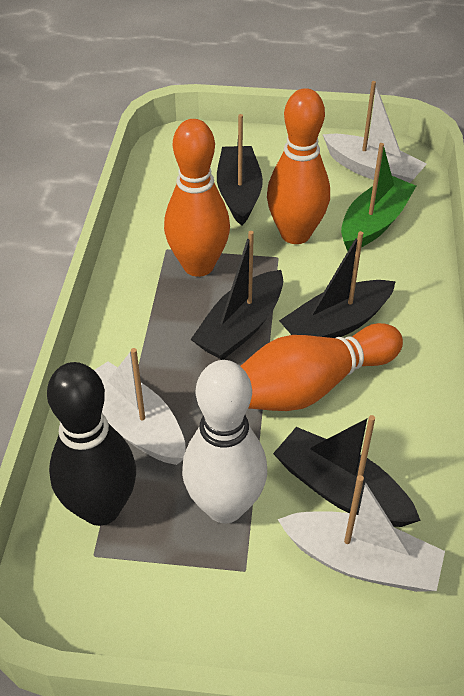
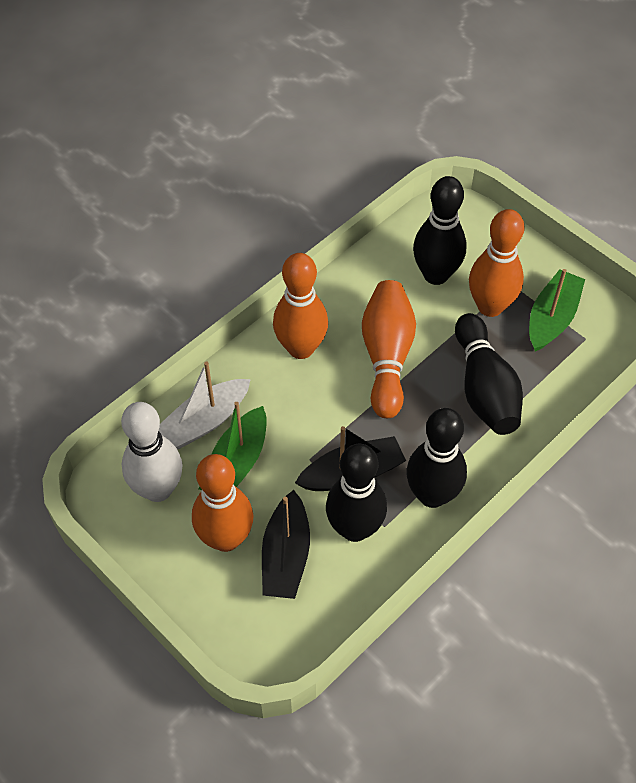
black boat: [190,231,283,360] [217,114,263,226] [273,415,421,527] [279,231,396,338] = 4 -> [262,490,310,599] [295,426,406,491] = 2
black bowling pin: [47,362,136,526] = 1 -> [326,444,387,542] [406,408,467,508] [413,176,466,285] [455,313,523,435] = 4
green boat: [341,143,416,251] = 1 -> [199,402,267,491] [529,269,585,352] = 2
orange bowling pin: [164,119,230,277] [241,323,403,411] [267,88,330,244] = 3 -> [192,454,253,552] [273,253,328,359] [362,280,416,418] [469,209,525,317] = 4
white boat: [94,348,186,465] [277,475,445,592] [323,81,427,183] = 3 -> [159,362,251,449] = 1

